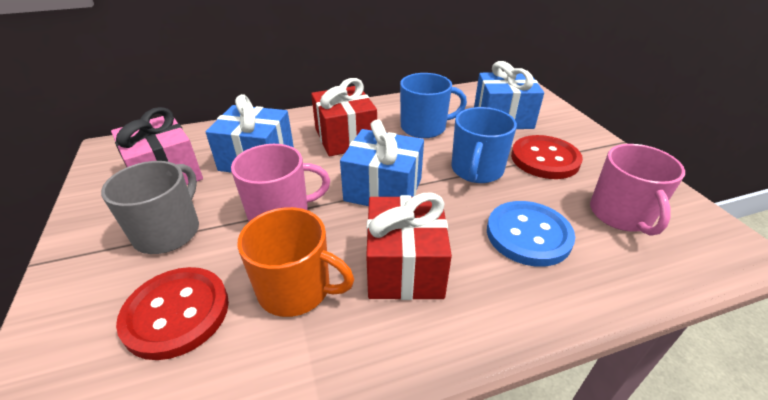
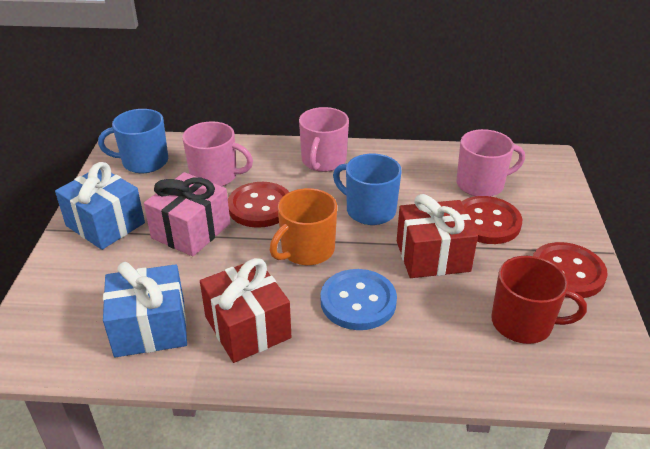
blue gift: [206,94,294,173] [340,119,424,206] [474,61,544,129] = 3 -> [55,162,145,250] [103,262,187,357] = 2
grey mug: [101,161,199,254] = 1 -> none = 0
pink mug: [231,144,330,221] [590,144,685,235] = 2 -> [182,121,253,186] [299,107,349,172] [456,129,525,197] = 3
red button: [116,267,229,360] [511,135,583,179] = 2 -> [228,182,289,228] [461,196,522,244] [533,242,608,298] = 3
red mug: none = 0 -> [491,256,587,344] = 1

